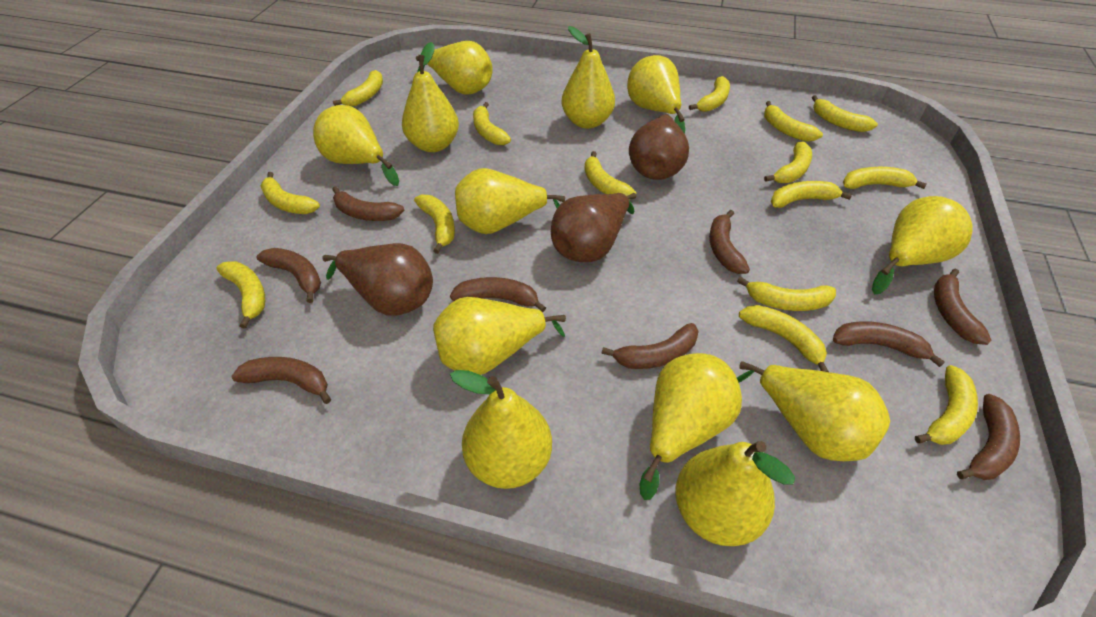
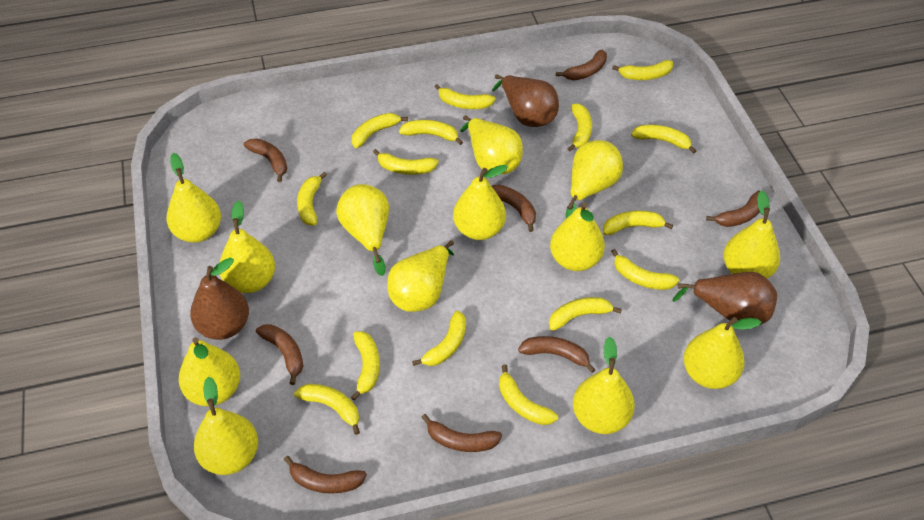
brown banana: [231,357,331,404] [256,248,321,303] [332,186,404,221] [450,277,546,312] [602,323,699,369] [709,210,750,274] [833,321,945,367] [934,268,991,345] [957,394,1020,480] = 9 -> [243,138,287,182] [256,324,303,385] [284,456,367,494] [421,414,502,452] [492,185,536,232] [518,336,595,373] [556,50,607,80] [706,191,760,227] = 8
yellow pear: [313,105,399,186] [402,42,459,152] [416,41,493,95] [433,297,566,375] [450,370,552,489] [455,168,565,234] [561,26,615,128] [627,55,685,134] [639,353,742,500] [675,441,795,546] [737,361,890,461] [872,196,973,294] = 12 -> [166,153,221,243] [179,337,240,406] [194,377,258,475] [220,200,275,293] [336,184,389,276] [387,240,454,312] [453,165,508,240] [461,115,523,175] [550,202,605,271] [566,140,623,218] [573,337,635,434] [683,317,761,389] [724,190,780,279] = 13

